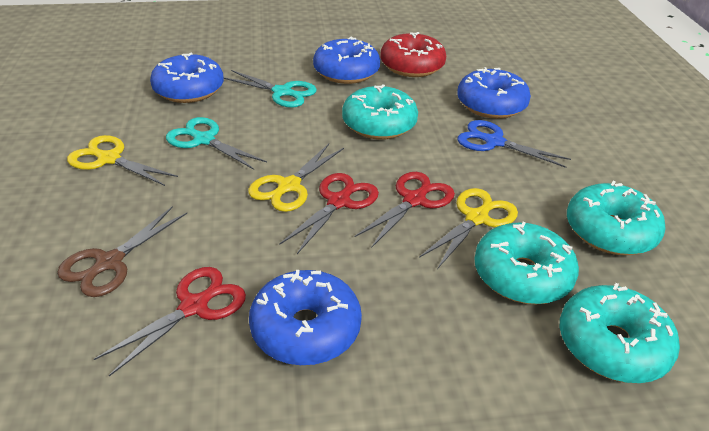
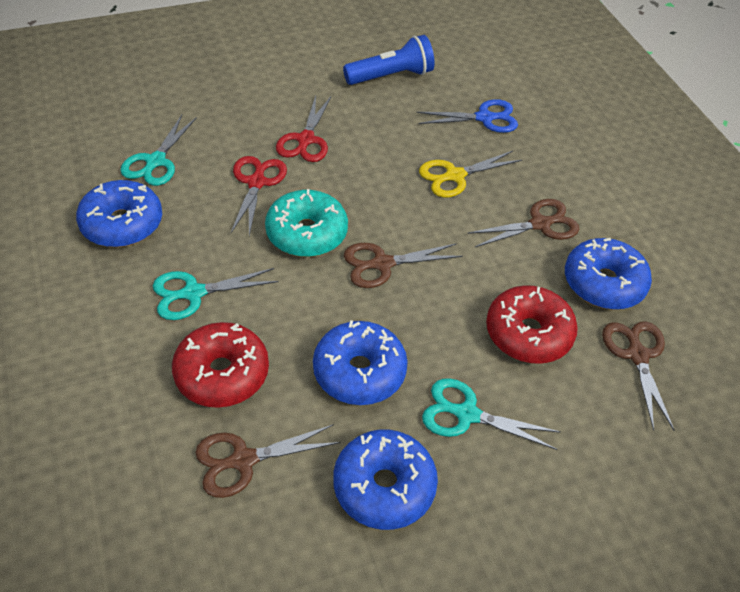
blue flashlight: none = 0 -> [343,35,435,85] = 1
brown scissors: [57,206,187,297] = 1 -> [195,424,341,498] [344,243,463,288] [467,199,579,247] [602,321,674,431] = 4
red donut: [381,32,446,77] = 1 -> [172,322,269,408] [486,285,578,364] = 2
red scissors: [94,267,246,376] [279,173,379,254] [354,172,455,248] = 3 -> [231,156,287,236] [276,96,331,162] = 2
turquoise donut: [342,84,418,139] [474,222,579,305] [560,283,680,383] [567,181,666,255] = 4 -> [265,189,348,257] = 1
turquoise scissors: [166,117,267,170] [224,70,317,108] = 2 -> [120,115,197,186] [153,268,279,320] [422,378,561,450] = 3
yellow scissors: [67,135,178,186] [248,144,344,212] [419,188,518,269] = 3 -> [419,151,522,197] = 1

